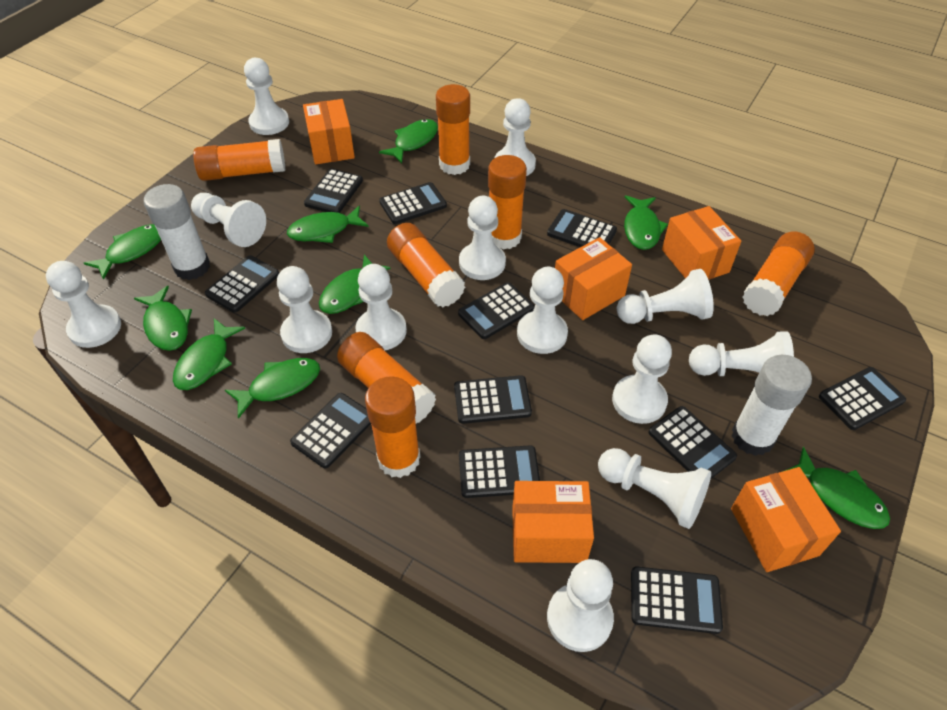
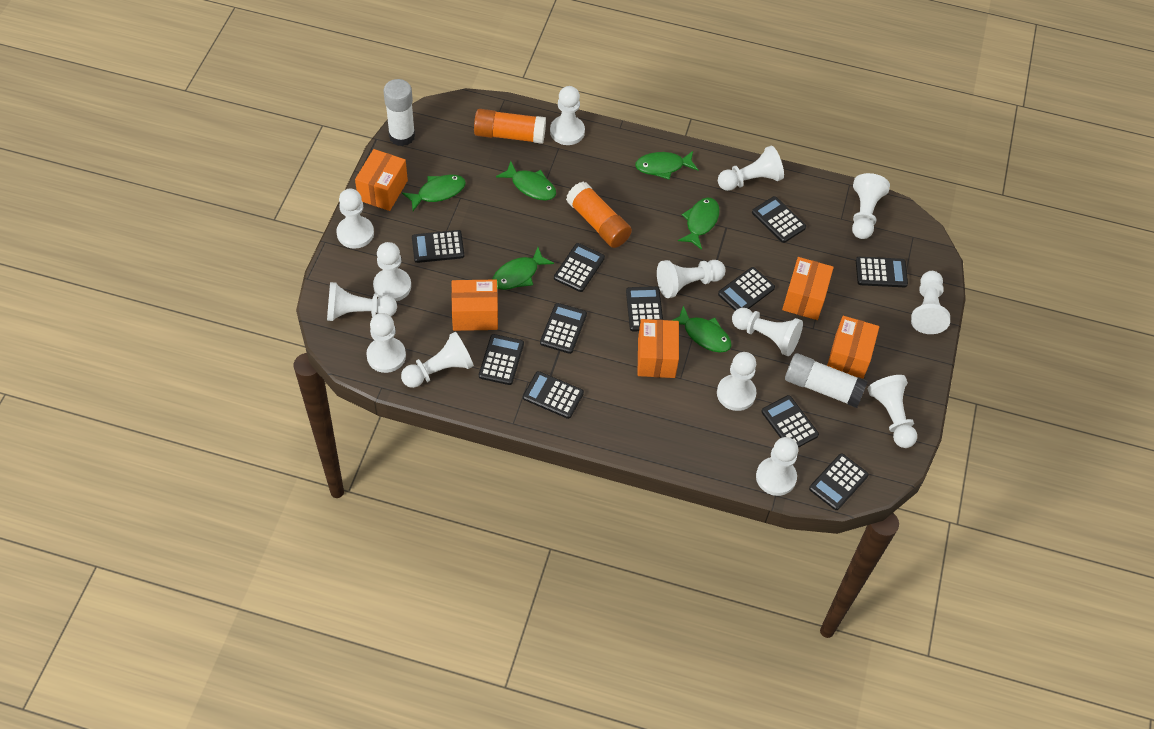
green fish: [84,224,161,280] [134,286,192,351] [173,318,245,390] [225,358,320,419] [287,206,369,243] [319,255,391,314] [379,119,438,163] [624,195,668,250] [782,447,890,529] = 9 -> [402,174,466,211] [492,247,554,290] [496,161,556,201] [635,151,698,180] [671,306,732,353] [678,198,720,250] = 6
orange glue stick: [193,139,285,181] [337,332,436,423] [365,376,420,478] [387,223,465,308] [436,84,470,175] [488,155,527,250] [743,231,815,316] = 7 -> [474,109,546,144] [566,181,632,248] = 2
white pawn: [46,261,121,348] [191,193,266,247] [244,58,289,135] [277,266,332,353] [355,264,407,350] [459,196,506,280] [495,98,536,176] [517,267,568,354] [547,559,614,652] [598,448,711,529] [612,334,672,424] [617,269,714,324] [689,331,794,376] = 13 -> [327,282,397,321] [336,189,374,249] [366,313,406,373] [373,242,411,301] [401,332,474,388] [550,86,585,145] [657,260,726,298] [717,352,757,411] [718,146,784,191] [732,308,803,356] [756,437,798,496] [852,173,890,239] [868,375,917,448] [911,271,950,334] = 14

